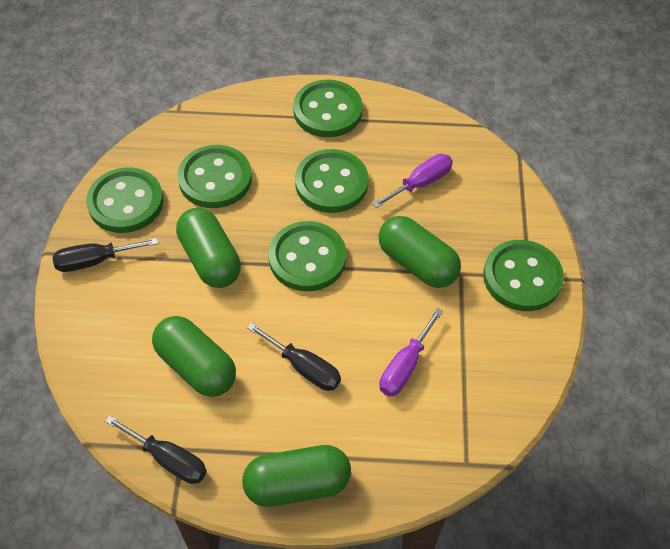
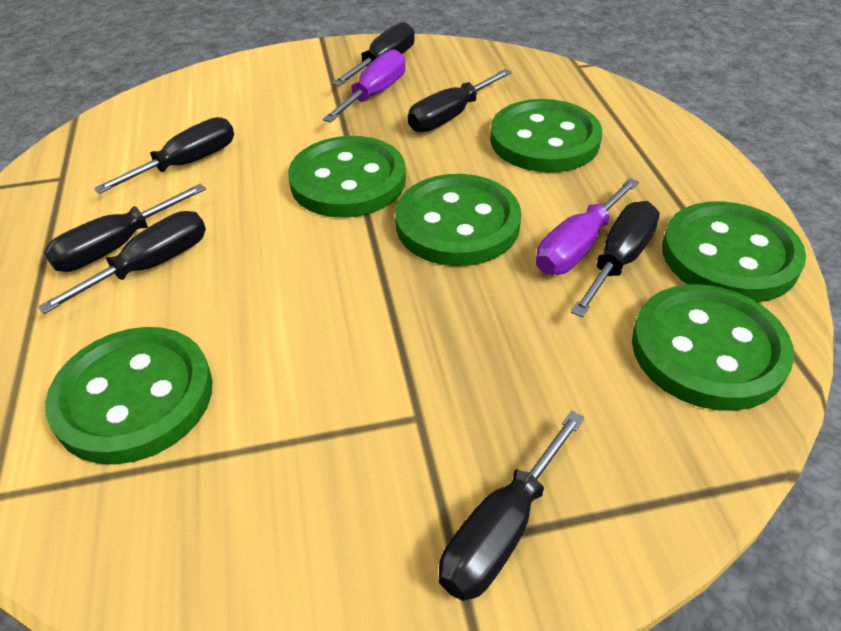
black screwdriver: [52,238,158,272] [105,415,207,484] [247,323,341,391] = 3 -> [38,211,206,314] [44,184,206,272] [94,117,234,194] [332,22,415,86] [408,69,512,132] [439,411,585,601] [571,201,660,317] = 7
green capsule: [152,316,236,397] [176,208,241,288] [242,445,351,507] [378,216,461,288] = 4 -> none = 0

